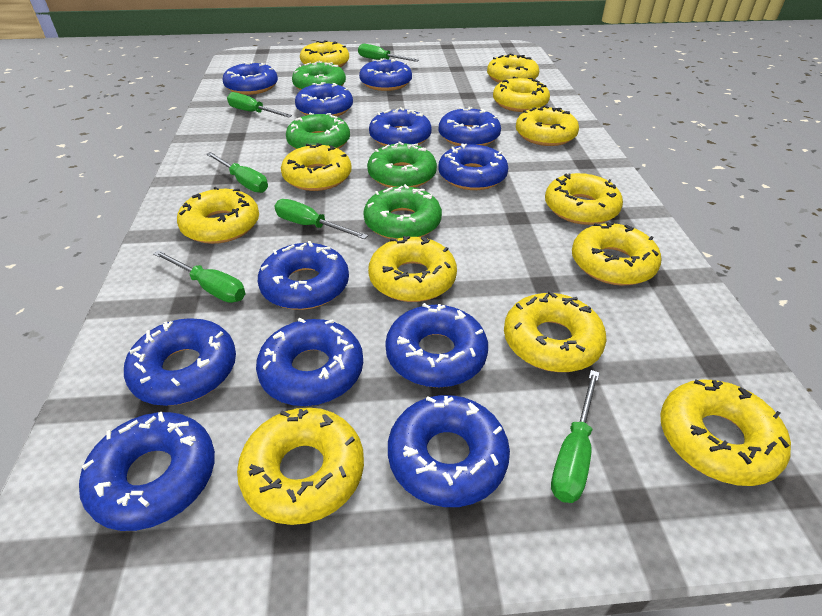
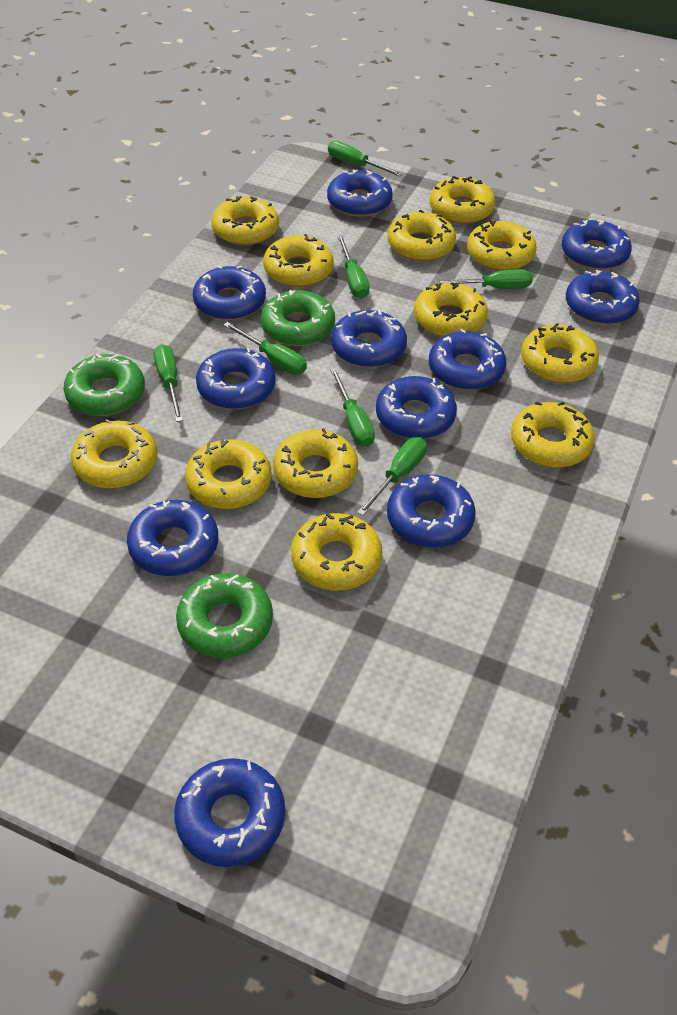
blue donut: [79,412,215,531] [124,318,236,406] [223,61,278,95] [256,318,363,406] [258,241,349,310] [295,82,353,117] [359,58,412,91] [369,107,432,146] [385,303,488,388] [388,395,510,507] [439,107,501,146] [439,144,508,190] = 12 -> [127,500,218,576] [174,758,285,867] [193,266,266,320] [196,348,275,409] [327,169,393,217] [331,310,407,368] [376,376,457,439] [387,474,476,548] [429,329,506,390] [561,220,632,270] [566,270,640,325] = 11
green donut: [286,113,350,149] [292,61,346,90] [363,184,442,239] [367,142,437,188] = 4 -> [63,354,145,416] [176,573,273,658] [261,290,335,346] = 3
green screwdriver: [153,250,245,303] [206,152,268,193] [227,92,292,118] [274,199,368,239] [358,44,419,62] [551,370,600,503] = 6 -> [154,344,183,422] [223,322,307,374] [328,141,403,176] [330,368,375,447] [337,235,369,298] [357,437,427,516] [434,269,533,289] = 7

